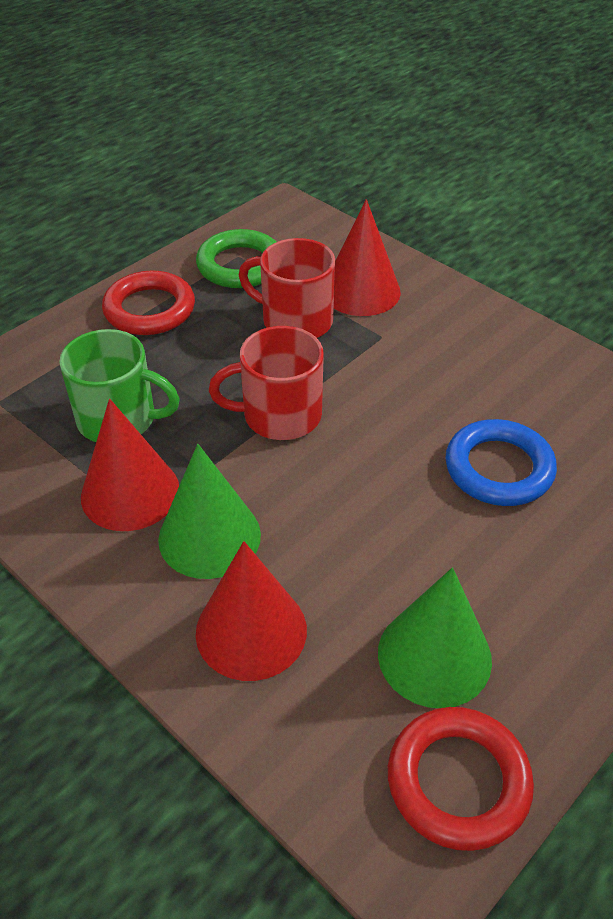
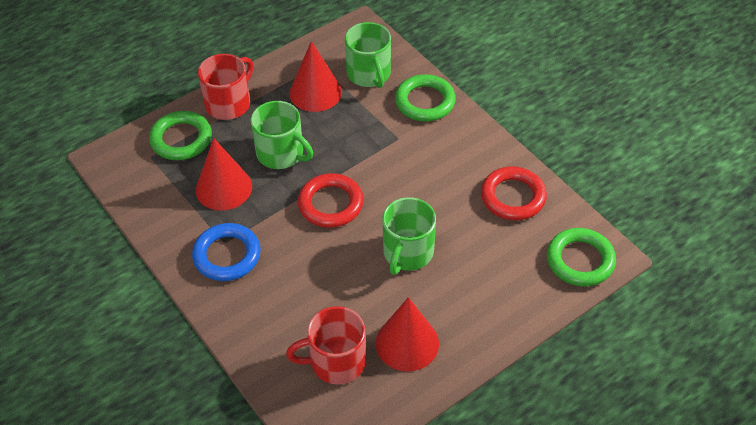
green cone: [158,444,261,579] [378,567,492,708] = 2 -> none = 0
green mug: [59,329,180,442] = 1 -> [251,101,313,169] [345,22,391,88] [382,197,436,275] = 3
green ring: [196,229,276,288] = 1 -> [149,111,212,160] [395,74,456,121] [547,228,616,287] = 3

